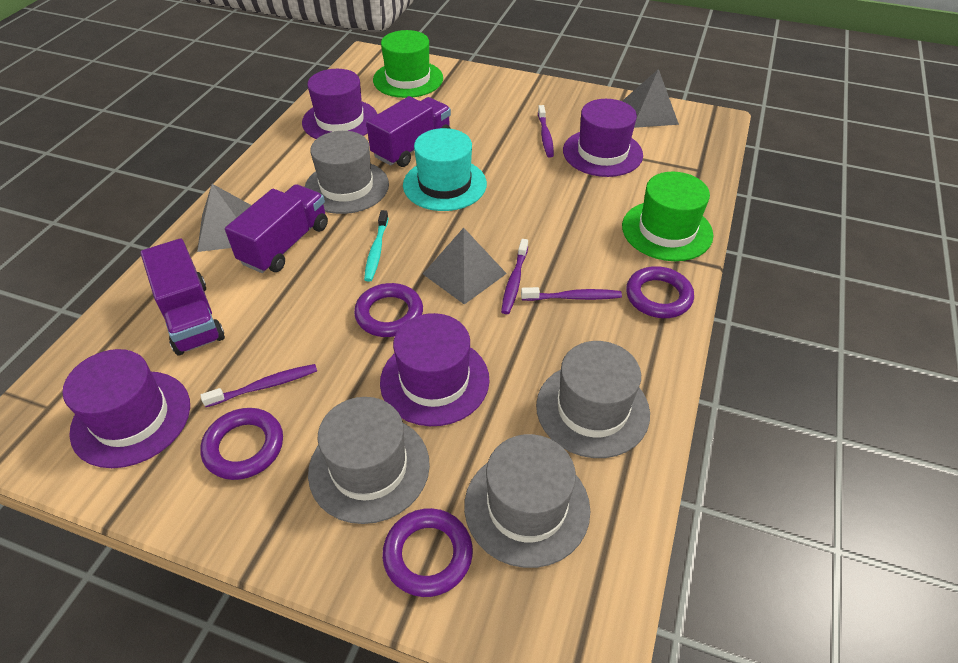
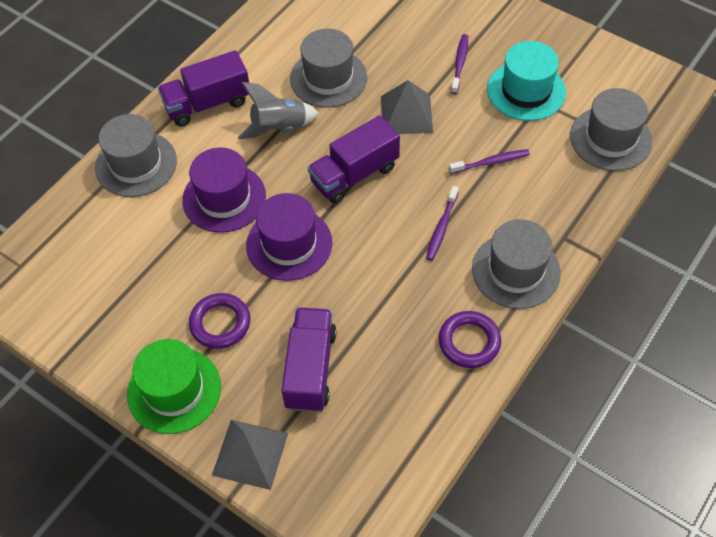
green hat: [373,30,443,98] [622,172,713,261] = 2 -> [127,339,221,434] = 1
grey pyramid: [197,184,251,252] [423,228,507,305] [622,69,679,128] = 3 -> [212,420,288,490] [381,80,433,134] = 2
grey rocket: none = 0 -> [238,82,319,139] = 1
purple hat: [62,349,190,468] [302,69,377,139] [380,313,490,426] [563,99,643,177] = 4 -> [182,147,266,233] [246,193,332,281] = 2
purple ring: [200,408,283,480] [354,283,423,337] [382,508,473,597] [626,266,694,318] = 4 -> [189,293,250,349] [439,311,501,368] = 2
purple toothbrush: [200,364,317,407] [501,239,528,314] [521,287,622,301] [538,105,554,157] = 4 -> [426,186,459,261] [449,149,530,174] [451,34,468,94] = 3
turquoise toothbrush: [364,210,389,282] = 1 -> none = 0

